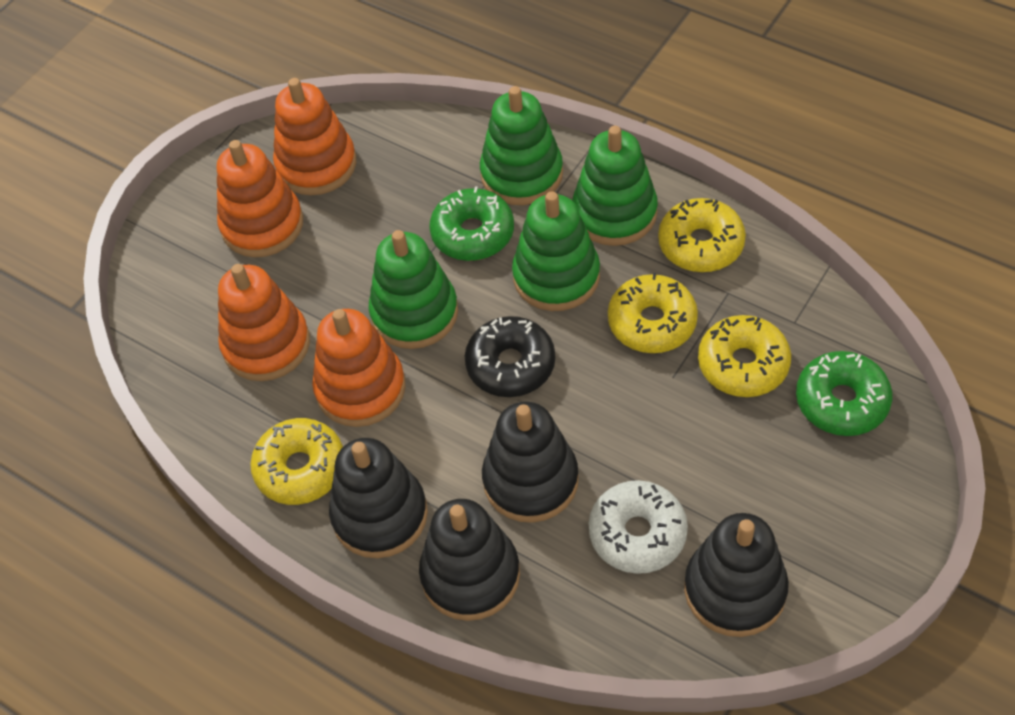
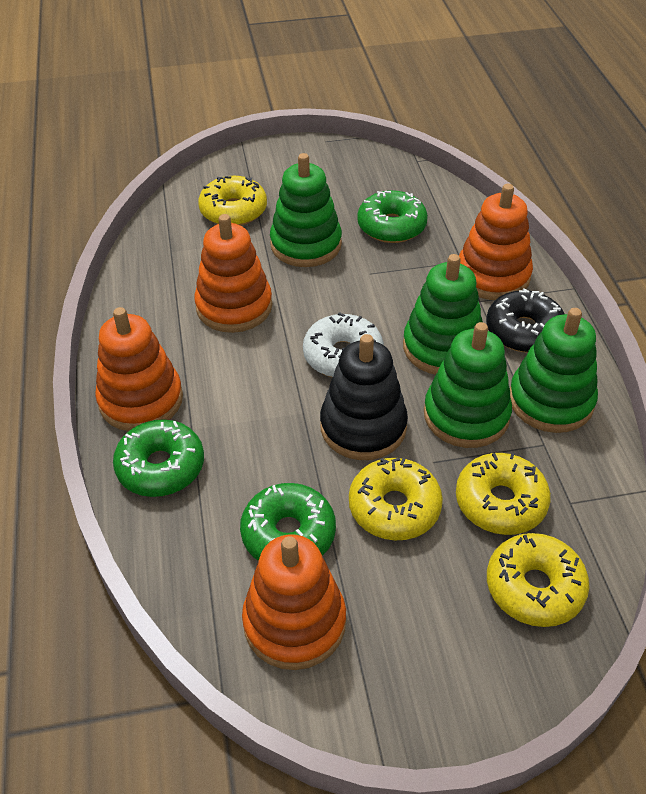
black stacking toy: [329,438,428,558] [419,499,520,621] [482,401,579,523] [684,513,789,637] = 4 -> [320,334,408,460] = 1
green donut: [429,186,514,261] [796,351,893,436] = 2 -> [113,419,204,497] [240,483,336,561] [357,190,428,243] = 3

